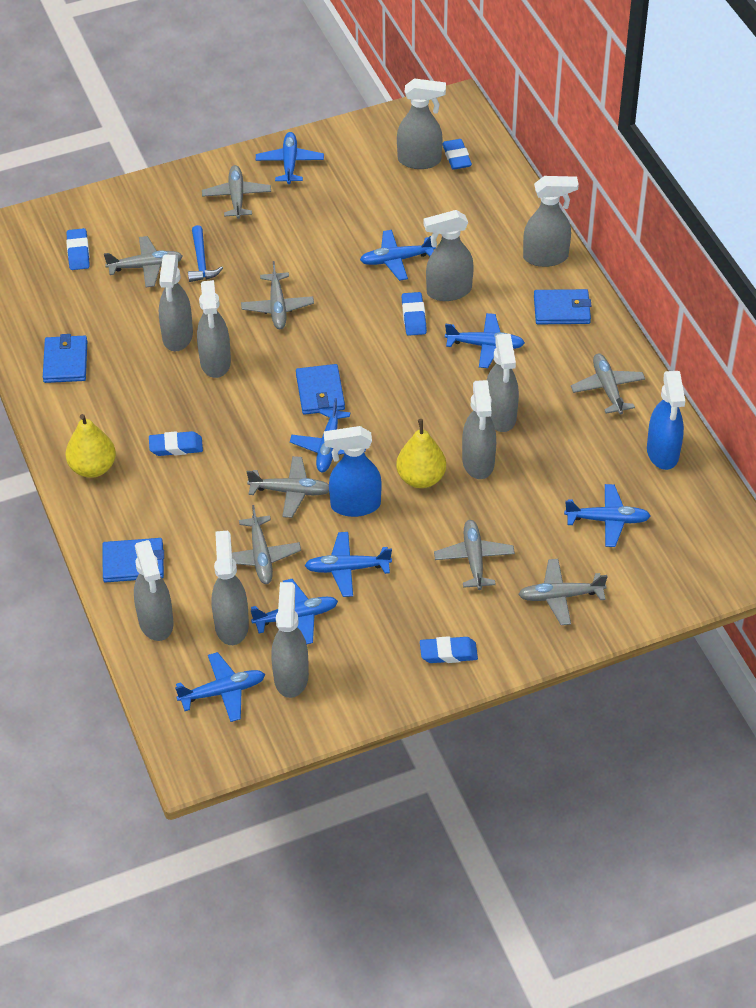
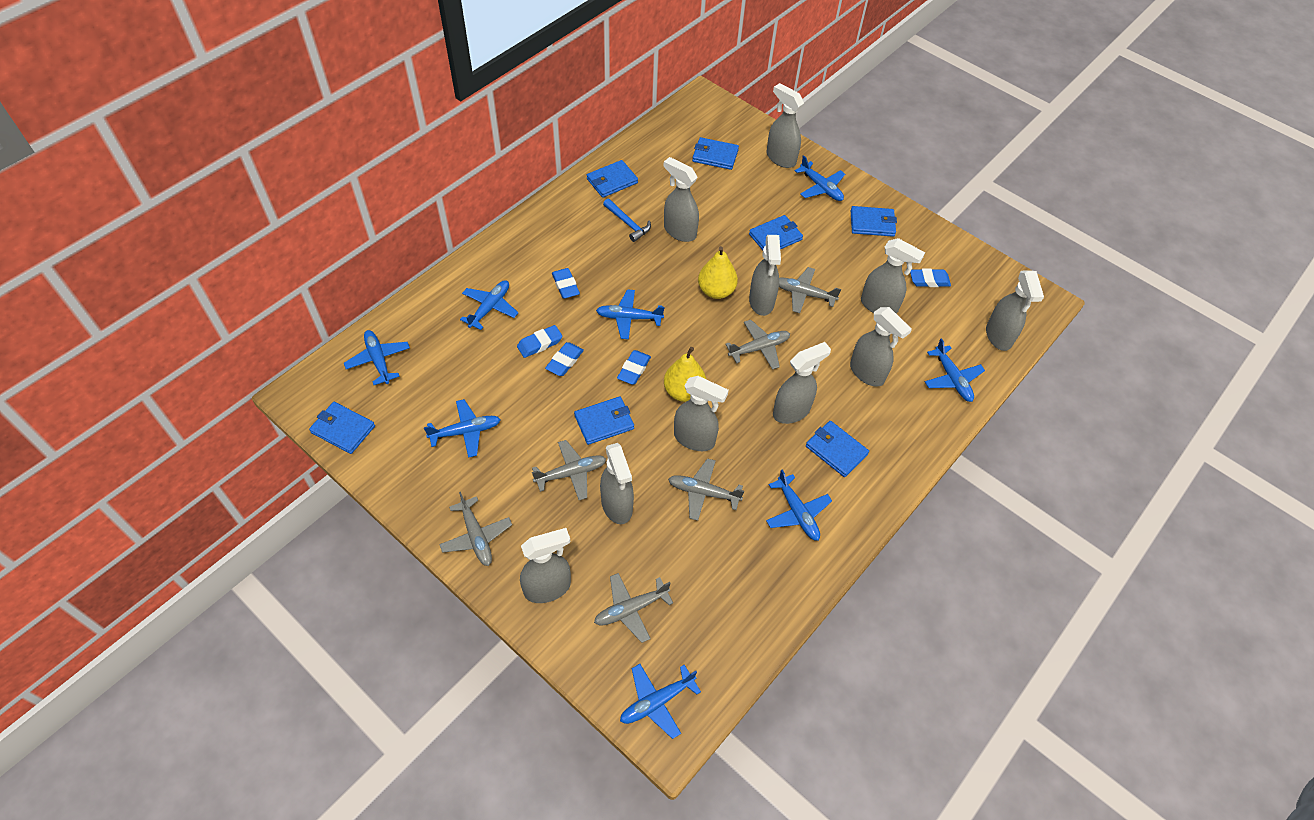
blue spray bottle: [324,426,382,517] [647,371,685,470] = 2 -> none = 0
blue wallet: [43,334,87,383] [103,538,164,582] [296,364,345,415] [534,289,591,324] = 4 -> [309,402,375,454] [574,396,634,445] [587,160,638,198] [692,137,739,170] [749,215,803,250] [806,421,869,477] [851,206,897,237] = 7
grey plane: [104,236,183,287] [202,165,271,219] [232,505,301,584] [241,261,314,329] [247,456,329,518] [434,520,515,590] [518,559,608,625] [571,354,645,414] = 8 -> [439,492,512,566] [532,440,606,500] [594,573,673,643] [668,458,744,521] [725,320,790,370] [779,267,841,313] = 6

